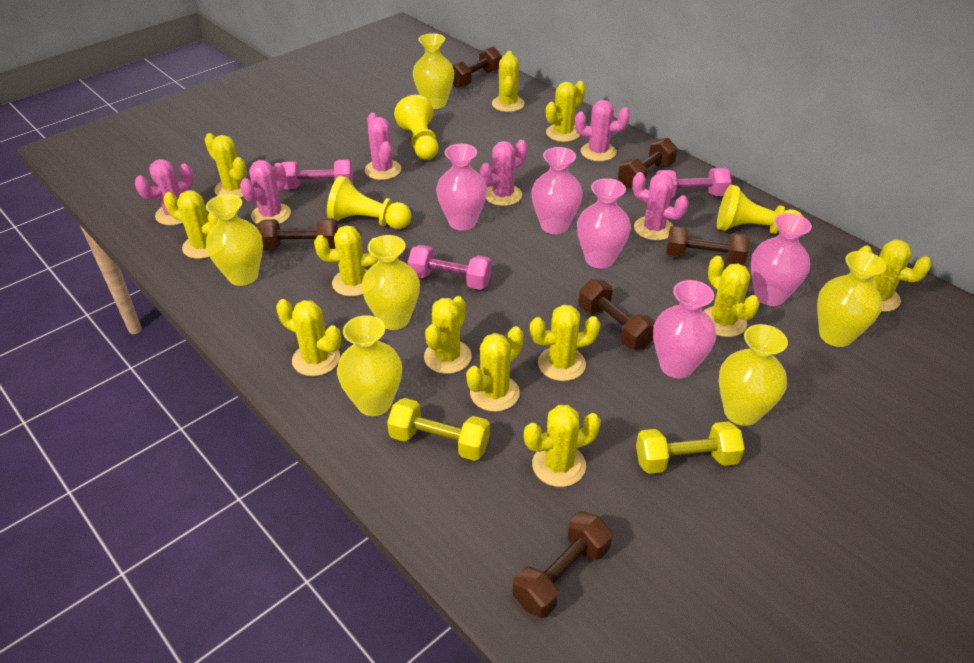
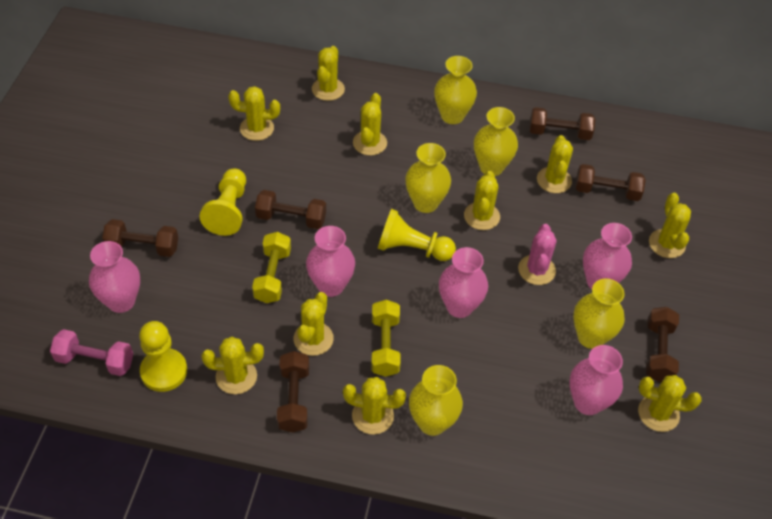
pink cactus: [135,159,193,225] [240,160,291,224] [365,113,401,180] [480,140,527,206] [575,100,630,162] [632,172,689,241] = 6 -> [518,224,556,285] = 1
pink dumbbell: [281,160,353,189] [408,245,492,290] [656,168,732,198] = 3 -> [50,329,133,376] = 1
yellow cactus: [163,190,218,259] [205,133,247,198] [276,299,341,376] [314,225,378,297] [424,296,472,374] [466,326,524,412] [492,51,525,112] [524,405,601,487] [530,305,600,381] [546,81,586,142] [704,256,760,337] [859,240,932,312] = 12 -> [201,337,264,394] [228,86,280,141] [294,292,334,356] [312,46,345,101] [343,377,406,435] [353,93,387,156] [464,171,500,230] [537,135,573,193] [638,375,702,432] [649,193,691,258] = 10
yellow vase: [206,194,263,286] [337,315,402,416] [361,235,420,330] [413,33,454,109] [719,324,788,426] [817,251,886,347] = 6 -> [405,143,451,213] [409,365,463,436] [434,56,477,124] [474,107,518,176] [573,278,625,349] = 5

